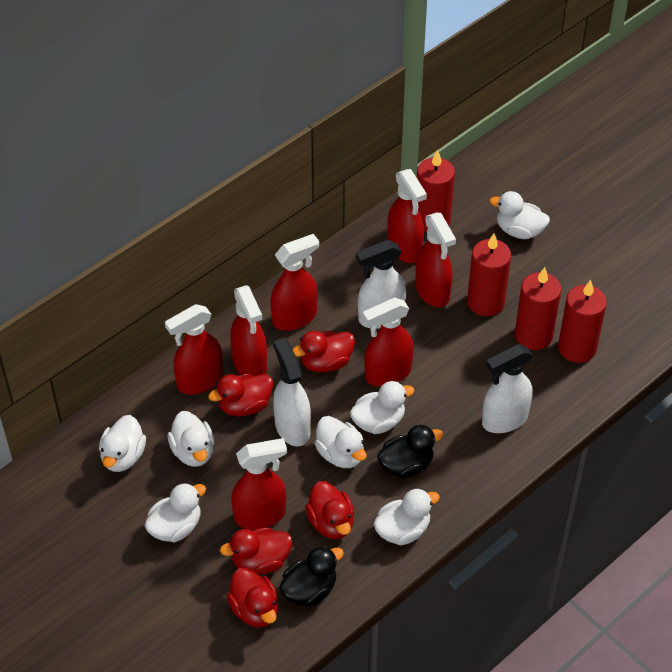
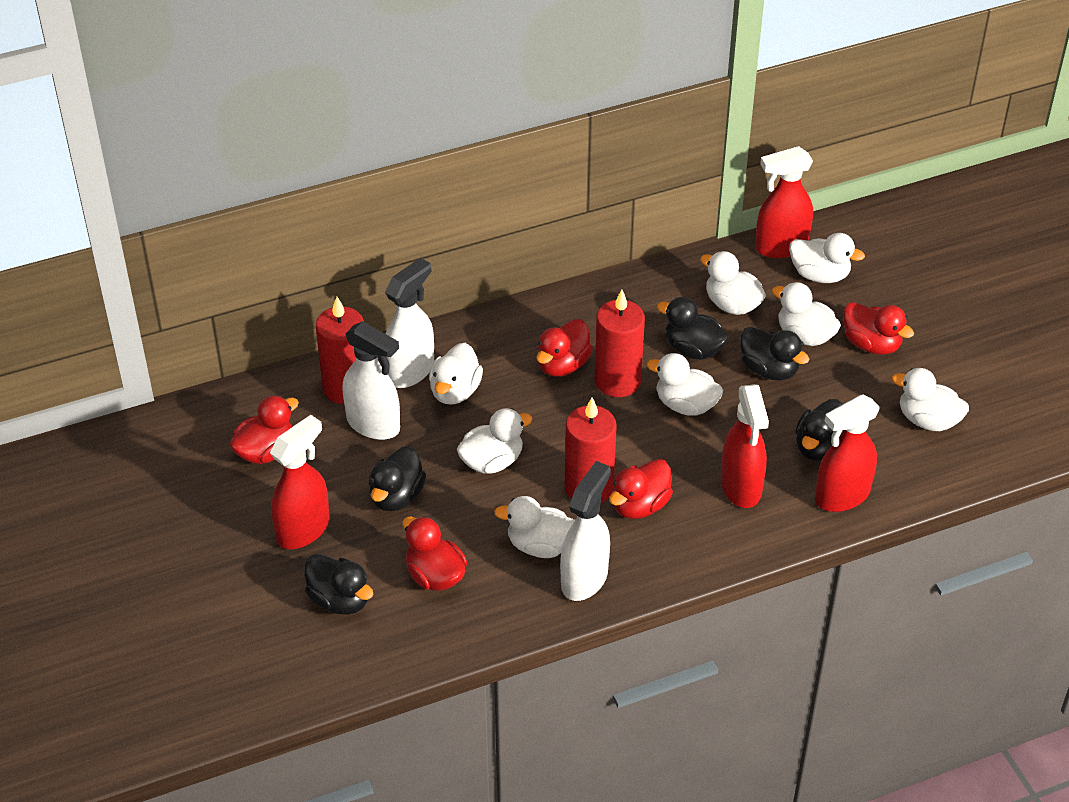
black duck: [279,546,344,607] [377,425,444,479] = 2 -> [304,554,373,615] [369,446,426,511] [657,297,729,360] [740,327,810,380] [795,399,843,461] = 5
red candle: [417,150,455,232] [467,234,511,316] [515,267,561,350] [558,280,607,363] = 4 -> [316,297,364,404] [565,397,617,503] [595,290,645,397] = 3
red spray bottle: [165,304,223,394] [230,285,267,376] [231,438,287,529] [270,234,319,331] [363,298,413,387] [387,169,427,263] [415,213,456,307] = 7 -> [270,415,329,549] [721,384,769,508] [755,146,813,258] [815,394,880,512] = 4
white duck: [99,415,146,472] [144,483,206,542] [168,411,214,467] [314,416,366,468] [350,381,414,434] [374,489,440,546] [489,191,550,239] = 7 -> [429,343,483,405] [457,408,533,474] [494,496,575,558] [647,353,723,416] [700,251,766,315] [772,282,841,346] [789,233,865,283] [892,368,969,431] = 8

